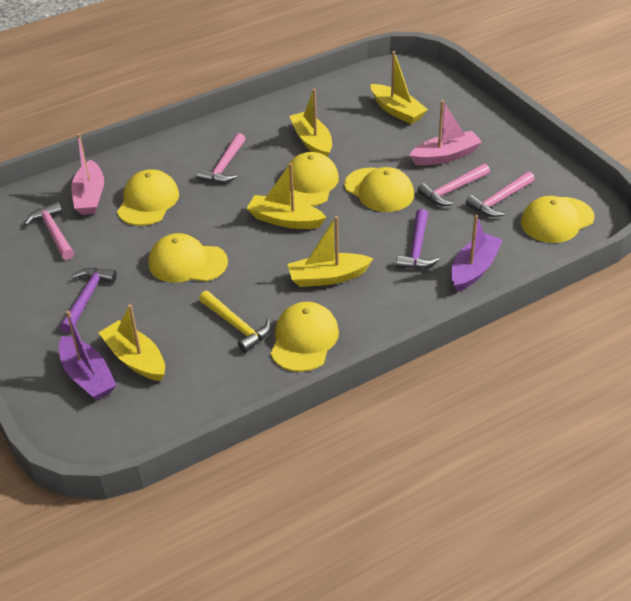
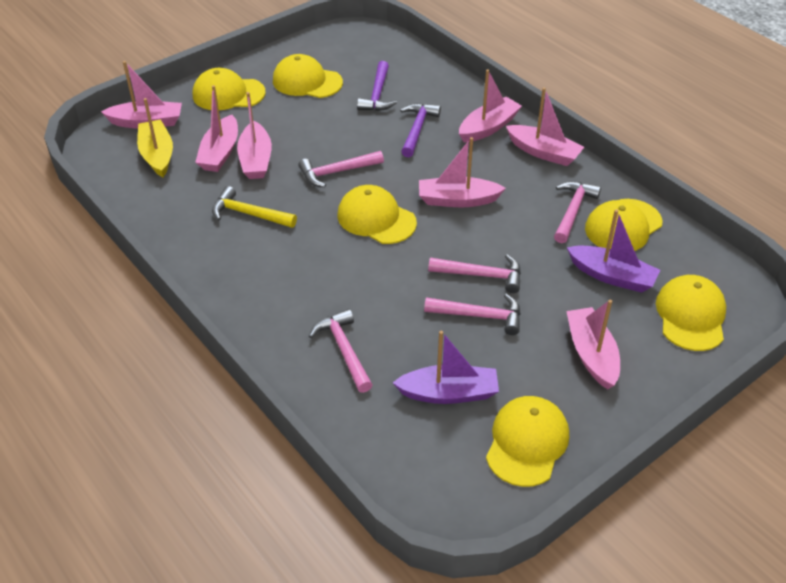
pink boat: [71,133,104,215] [410,100,482,166] = 2 -> [101,61,182,129] [195,85,238,172] [237,92,272,179] [419,137,506,207] [459,69,522,143] [506,87,584,166] [566,300,620,389] = 7
pink hammer: [24,202,74,260] [197,133,246,183] [417,163,490,206] [466,171,535,217] = 4 -> [298,151,384,187] [309,309,373,393] [424,294,521,335] [428,254,521,293] [554,181,601,243] = 5
yellow boat: [99,304,165,381] [246,163,327,229] [287,216,373,287] [289,89,332,157] [371,51,428,124] = 5 -> [137,98,173,177] = 1

